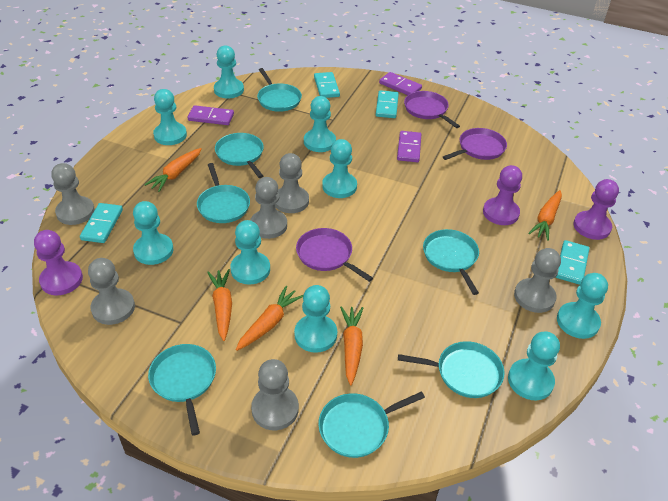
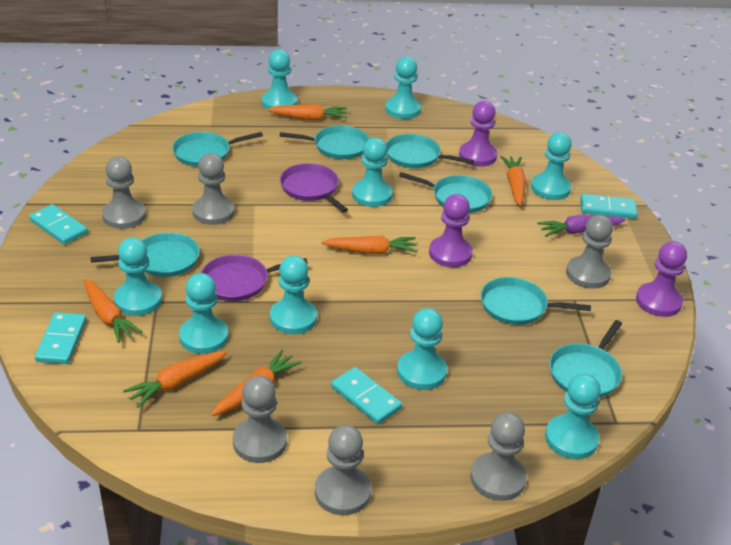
orange carrot: [144,148,202,192] [207,269,232,341] [236,286,303,351] [340,306,363,386] [528,190,562,241] = 5 -> [84,279,143,343] [123,351,227,408] [211,350,302,416] [267,104,347,120] [322,235,417,254] [501,156,526,206] = 6
purple carrot: none = 0 -> [537,215,626,237] = 1
purple domino: [188,105,234,125] [379,72,422,95] [397,131,421,162] = 3 -> none = 0
purple pan: [296,228,373,282] [404,91,460,128] [443,128,507,160] = 3 -> [201,255,308,301] [280,163,348,212] = 2

